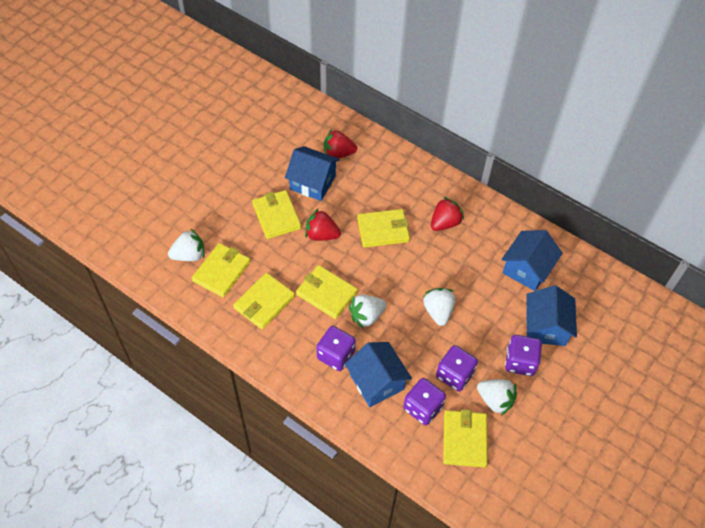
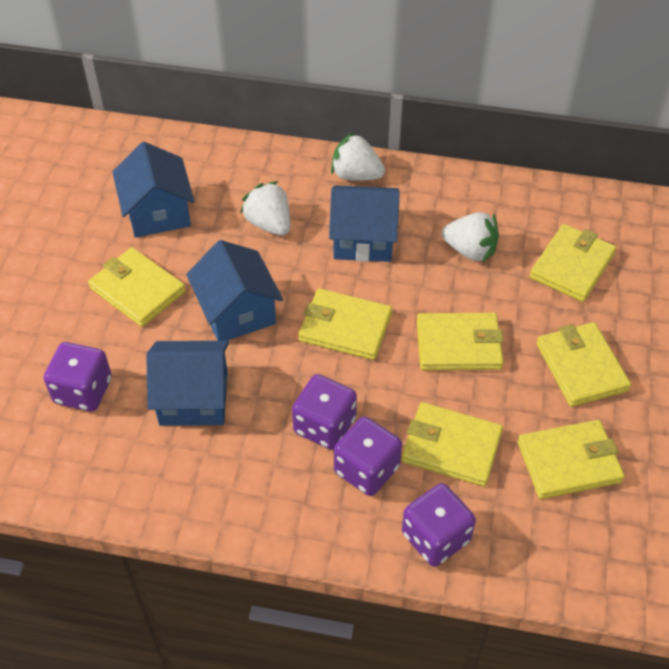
red strawberry: [305,208,341,241] [324,129,357,159] [431,197,464,231] = 3 -> none = 0
white strawberry: [168,228,205,261] [349,295,386,329] [423,288,455,326] [477,379,517,416] = 4 -> [240,181,290,236] [331,132,385,181] [442,212,499,262] = 3
yellow wallet: [192,243,250,298] [233,273,295,330] [252,190,301,239] [296,265,358,319] [357,209,410,248] [443,409,488,467] = 6 -> [88,247,186,327] [298,288,392,360] [401,402,503,487] [417,313,504,371] [518,420,625,499] [529,224,616,302] [536,322,631,407] = 7

